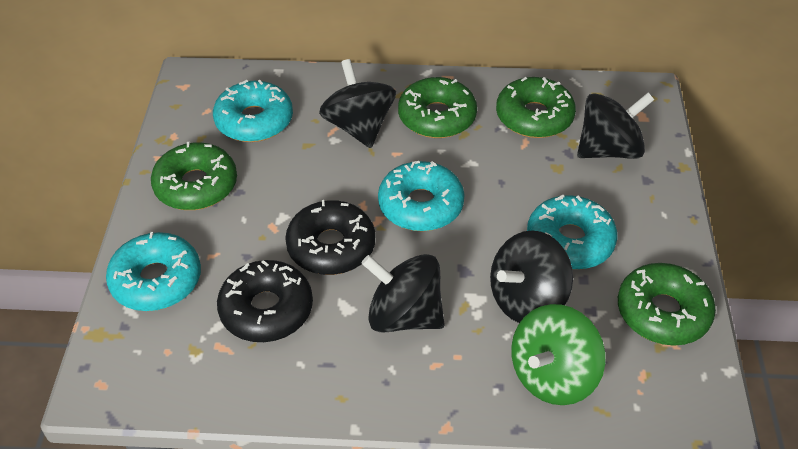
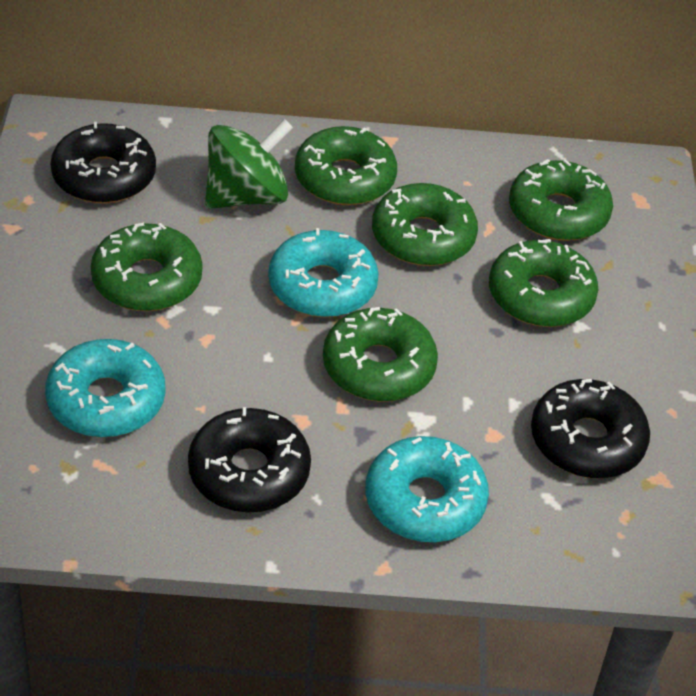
black donut: [217,260,313,342] [285,200,375,275] = 2 -> [50,122,156,204] [188,407,311,513] [531,379,650,478] = 3
black spinning top: [319,59,396,148] [361,254,445,333] [490,230,573,323] [577,93,654,159] = 4 -> none = 0
green donut: [151,142,237,210] [398,77,477,138] [496,77,576,138] [618,263,716,346] = 4 -> [91,223,202,311] [295,126,397,205] [323,307,438,402] [372,183,478,266] [489,239,598,327] [509,159,613,241] = 6
turquoise donut: [106,232,201,311] [213,80,293,142] [378,161,465,231] [527,195,617,270] = 4 -> [45,339,165,438] [268,228,379,317] [366,436,489,542] = 3

